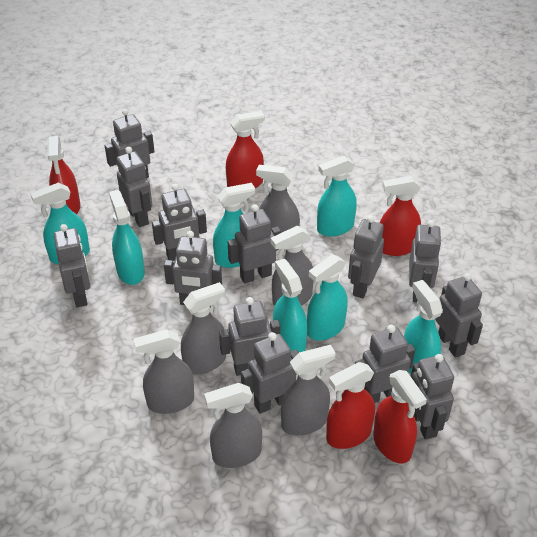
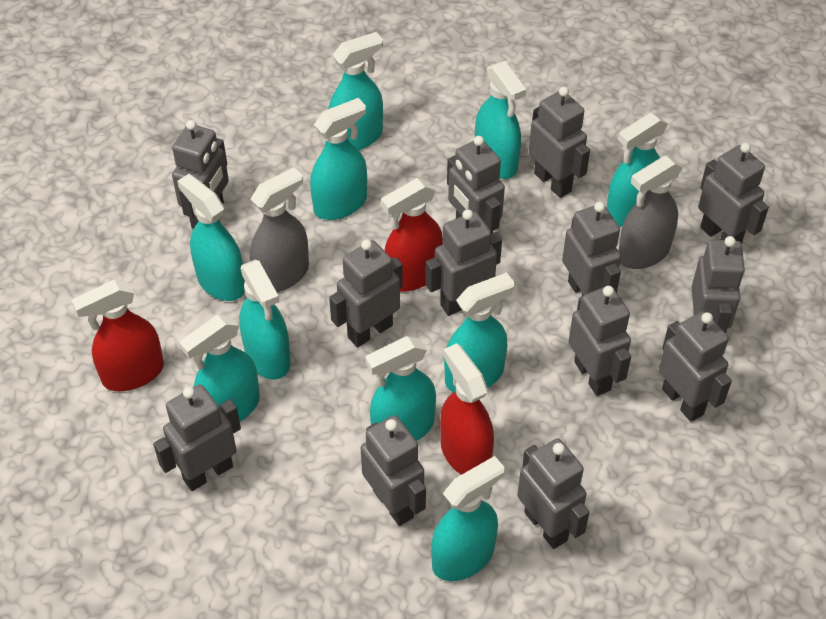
grey spray bottle: [134,329,194,414] [181,282,226,374] [204,383,262,468] [256,165,300,233] [271,226,314,306] [281,345,336,436] = 6 -> [250,167,309,292] [618,156,683,269] = 2
red spray bottle: [47,136,80,214] [226,111,265,188] [326,362,375,449] [373,370,427,463] [380,176,421,256] = 5 -> [72,280,164,391] [381,178,443,291] [440,343,494,475] = 3
turquoise spray bottle: [30,183,90,264] [109,190,145,285] [213,183,255,268] [273,259,308,352] [307,254,348,341] [317,156,357,236] [404,280,443,374] = 7 -> [177,174,245,301] [179,315,260,421] [239,260,291,379] [310,98,367,220] [328,32,383,150] [365,336,436,441] [431,456,505,581] [444,272,515,392] [475,61,526,179] [607,112,668,226] = 10

